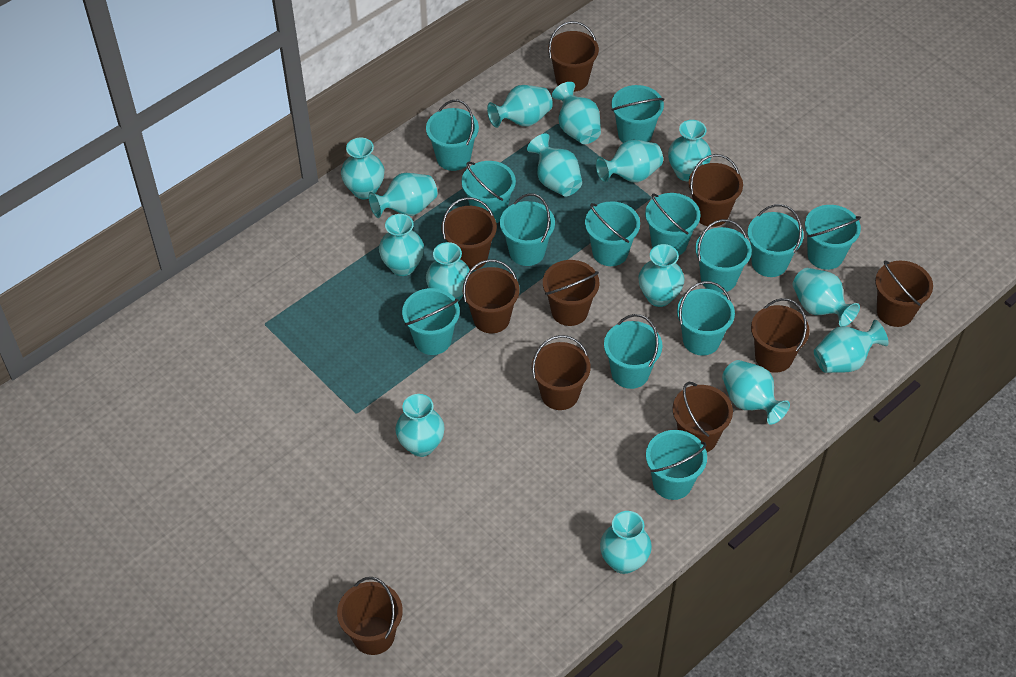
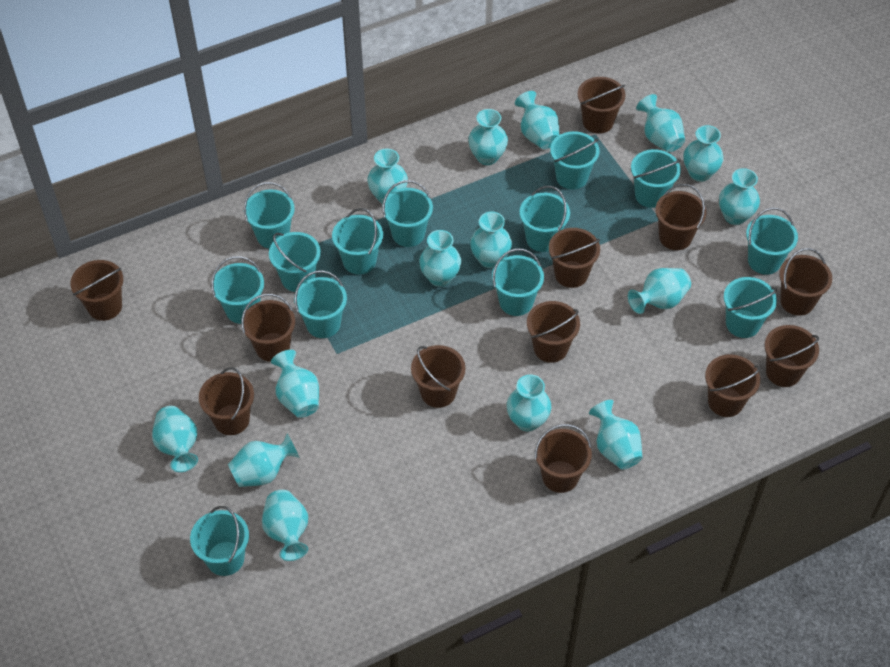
brown bucket: [337,577,403,655] [441,197,497,270] [463,259,519,333] [532,335,591,410] [543,260,599,326] [548,21,599,92] [673,382,733,452] [689,154,743,227] [751,298,810,373] [875,261,933,327] = 10 -> [70,260,123,321] [199,367,254,435] [241,294,295,362] [411,345,465,408] [527,301,580,363] [535,424,592,493] [549,228,600,288] [578,77,626,134] [656,184,706,250] [705,354,760,417] [765,325,819,387] [779,248,832,316] = 12

